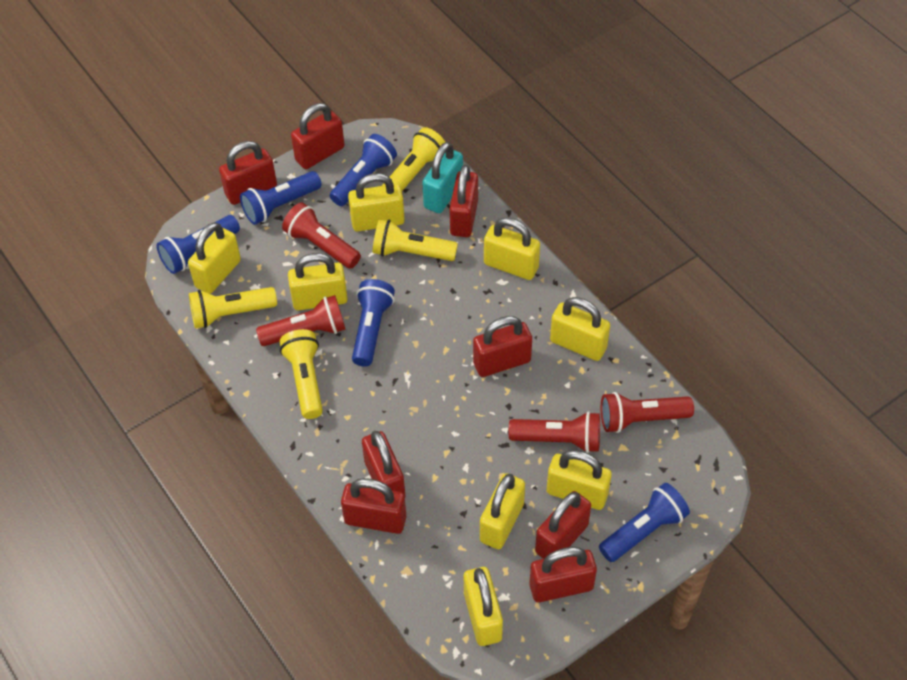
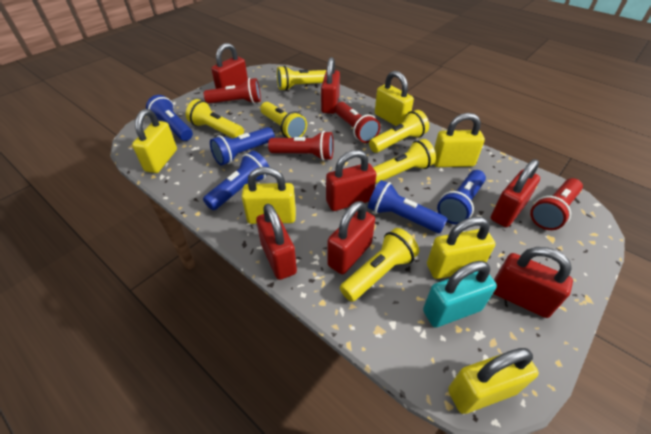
red padlock: [219,141,277,205] [291,103,345,169] [341,478,406,534] [362,431,406,497] [450,165,478,237] [473,316,532,377] [529,547,597,602] [535,491,591,559] = 8 -> [211,43,248,89] [256,204,297,280] [321,57,340,114] [326,150,376,211] [327,201,375,275] [491,159,540,227] [493,247,573,318] = 7
yellow flashlight: [189,287,277,328] [280,329,323,419] [373,219,458,261] [382,127,445,191] = 4 -> [186,99,244,138] [260,102,307,138] [277,66,327,91] [340,228,419,302] [369,110,429,153] [373,139,436,184] = 6
yellow padlock: [188,222,241,294] [288,253,348,310] [348,173,405,232] [464,567,503,646] [480,473,525,549] [484,217,540,280] [547,450,612,510] [550,297,610,361] = 8 -> [132,109,177,173] [241,167,296,224] [375,71,414,126] [427,217,496,279] [434,113,485,167] [448,348,539,414] = 6

